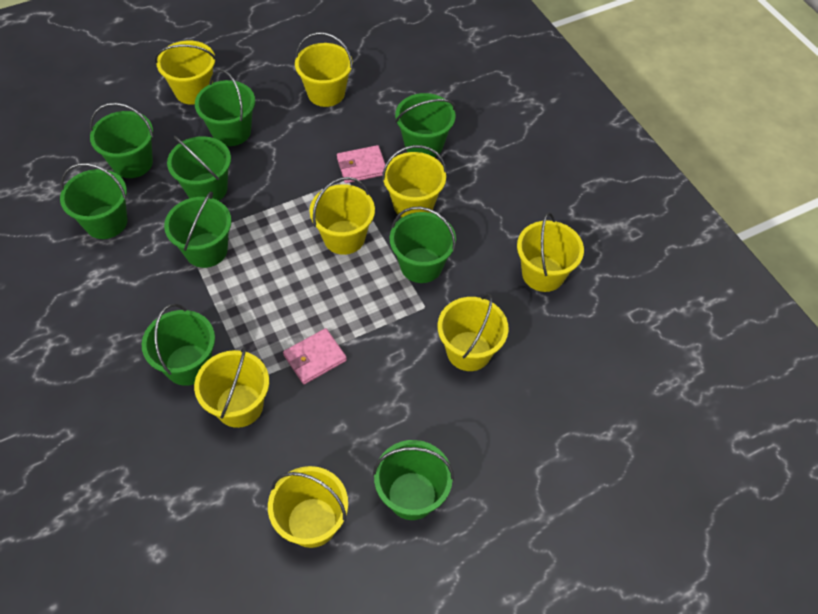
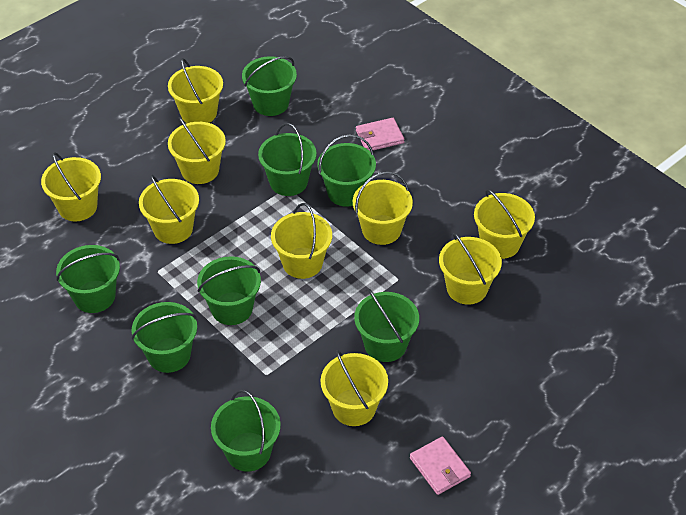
green bucket: [60,163,127,239] [90,102,154,178] [142,304,215,386] [164,191,232,268] [167,136,231,201] [195,69,255,146] [373,440,454,520] [390,206,456,283] [395,93,456,157] = 9 -> [56,245,120,313] [132,302,197,373] [197,256,261,325] [211,390,281,471] [242,56,297,116] [258,123,317,196] [317,134,376,207] [354,289,419,362] = 8
yellow bucket: [155,41,216,105] [194,347,269,428] [268,466,348,548] [295,32,353,107] [310,177,375,255] [382,145,447,217] [438,294,509,371] [517,212,584,292] = 8 -> [41,152,101,221] [139,174,199,244] [168,58,223,123] [168,117,226,184] [271,203,332,279] [321,350,388,426] [353,171,413,245] [439,233,502,305] [474,189,535,259] = 9

